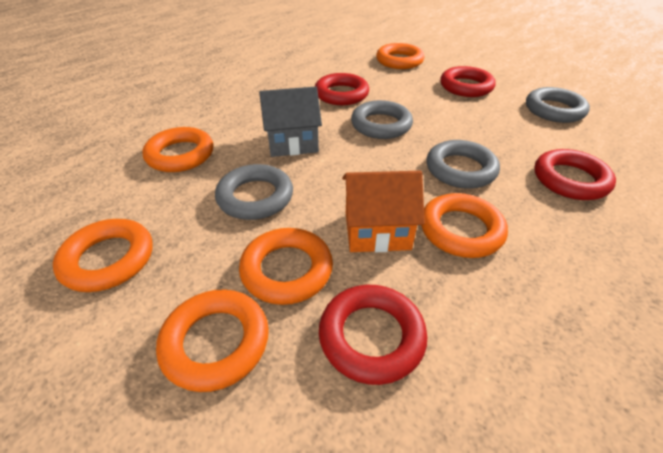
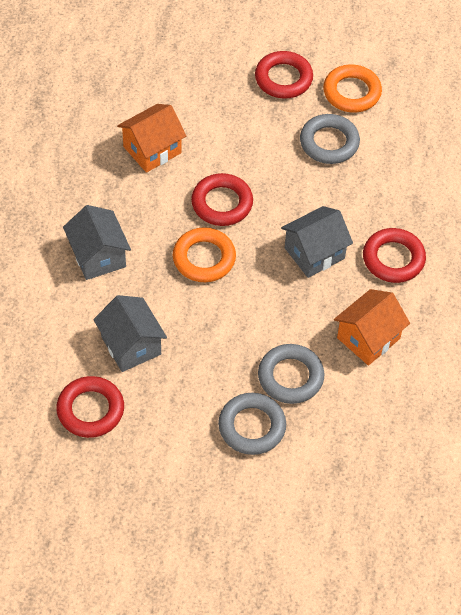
grey house: [259,87,322,157] = 1 -> [63,205,131,280] [93,295,167,372] [281,206,353,278] = 3
grey ring: [215,164,293,220] [351,100,413,139] [427,140,500,189] [526,87,590,123] = 4 -> [218,393,286,455] [258,344,325,404] [300,114,360,164] = 3
orange house: [342,171,425,252] = 1 -> [117,104,186,173] [334,289,410,366] = 2
orange ring: [53,219,153,292] [143,127,214,172] [156,289,269,392] [239,228,333,305] [376,43,424,69] [421,193,508,258] = 6 -> [173,227,236,282] [323,64,382,112] = 2

